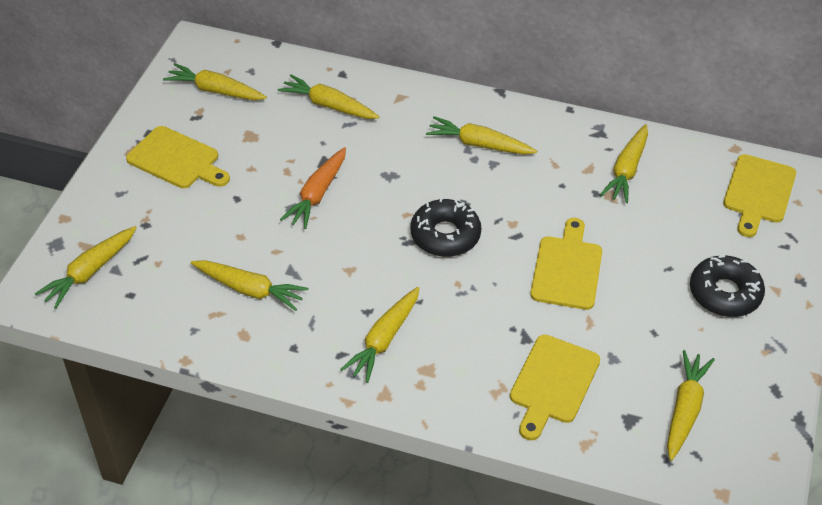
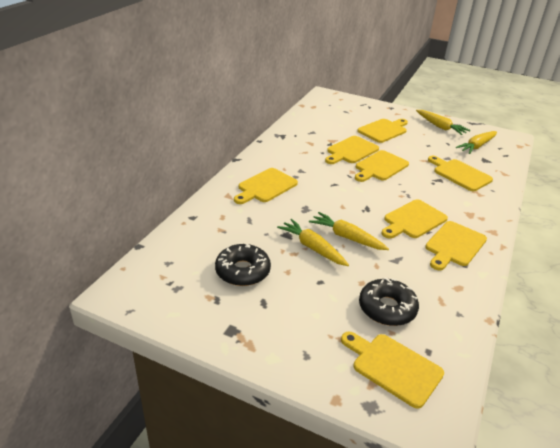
orange carrot: [280,147,346,229] = 1 -> none = 0
yellow carrot: [34,226,137,309] [163,63,267,100] [191,260,309,311] [278,75,379,119] [340,287,419,383] [426,116,537,154] [600,124,648,203] [667,350,715,461] = 8 -> [277,219,349,266] [309,212,389,250] [416,110,470,135] [456,131,497,154] = 4
yellow cutting board: [126,126,230,188] [510,335,600,440] [530,218,602,310] [723,154,796,237] = 4 -> [234,168,298,204] [325,136,379,164] [341,331,444,409] [355,150,409,182] [357,119,408,143] [381,199,448,238] [425,221,487,270] [428,156,493,191] = 8

